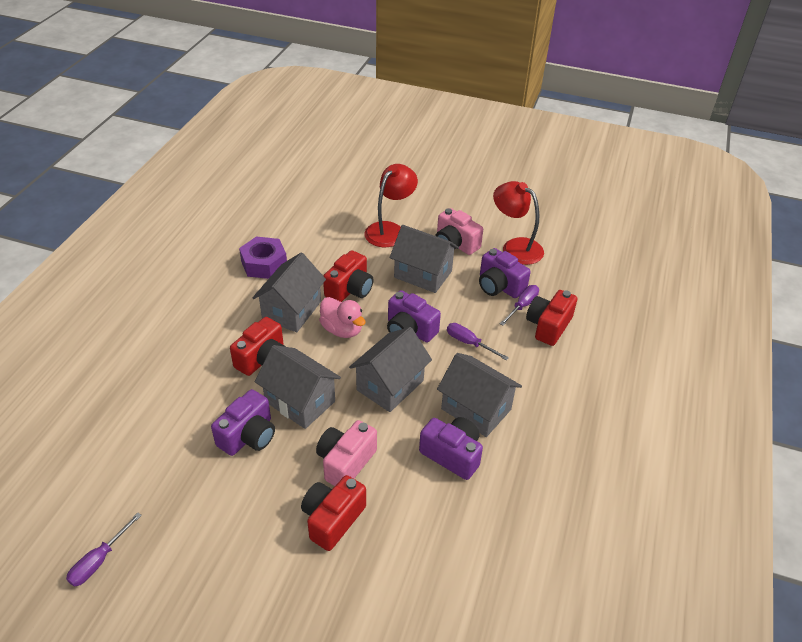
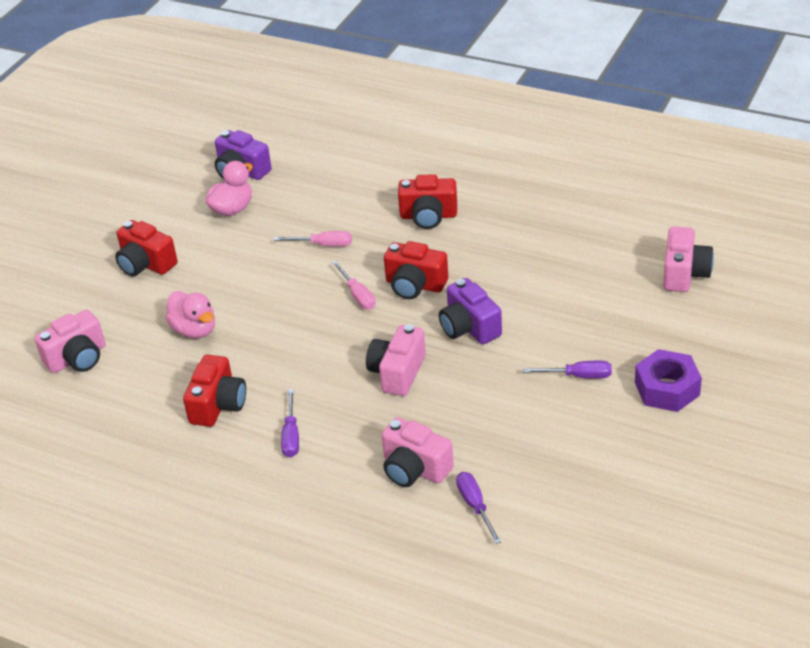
grey house: [253,253,326,332] [255,345,341,429] [349,327,432,412] [390,225,459,293] [437,353,522,437] = 5 -> none = 0
pink camera: [316,420,377,486] [435,208,483,255] = 2 -> [35,310,105,373] [366,324,426,396] [382,417,454,487] [663,227,714,292] = 4
pink duck: [319,297,366,338] = 1 -> [165,291,215,339] [206,161,253,216] = 2
pink screwdriver: none = 0 -> [274,231,352,247] [332,261,376,310] = 2
purple camera: [211,389,275,456] [387,290,441,343] [419,417,483,480] [479,248,531,298] = 4 -> [214,130,271,180] [439,278,502,344] = 2
red lamp: [364,164,418,247] [493,181,544,265] = 2 -> none = 0

